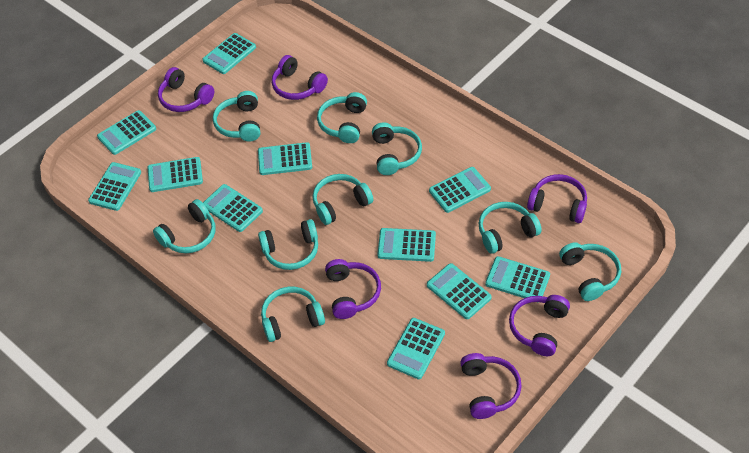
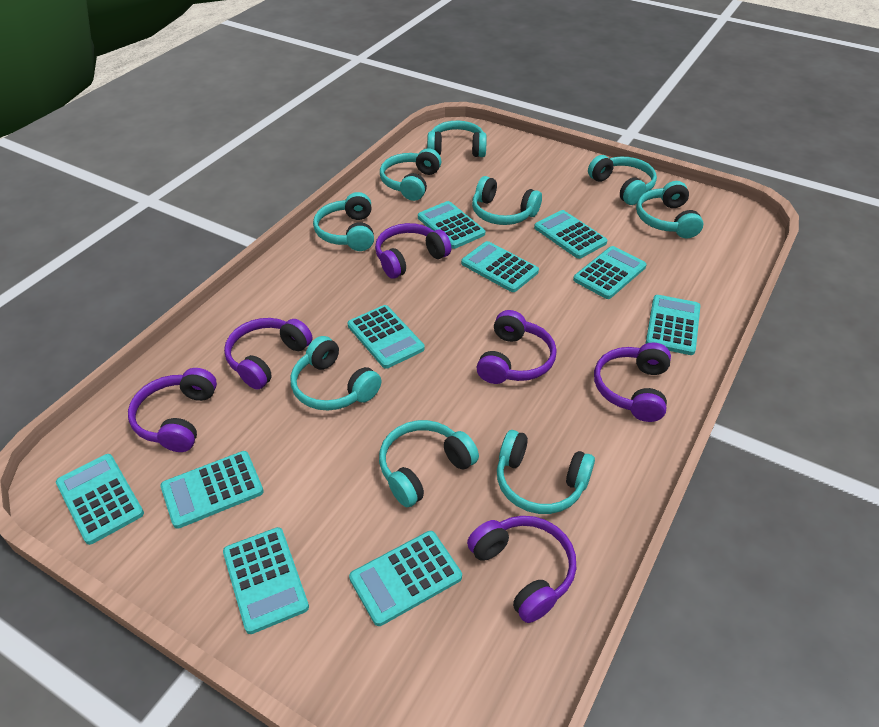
turquoise calculator: [88,162,141,211] [97,110,156,155] [147,157,203,192] [202,33,256,74] [203,184,263,232] [258,142,312,175] [378,228,436,262] [387,318,445,379] [427,263,492,319] [429,167,491,213] [485,256,550,298] = 11 -> [56,454,144,545] [160,451,264,529] [223,527,309,634] [348,305,424,369] [349,531,462,626] [418,201,485,249] [461,241,539,292] [534,210,607,259] [573,246,647,299] [646,295,700,355] = 10

